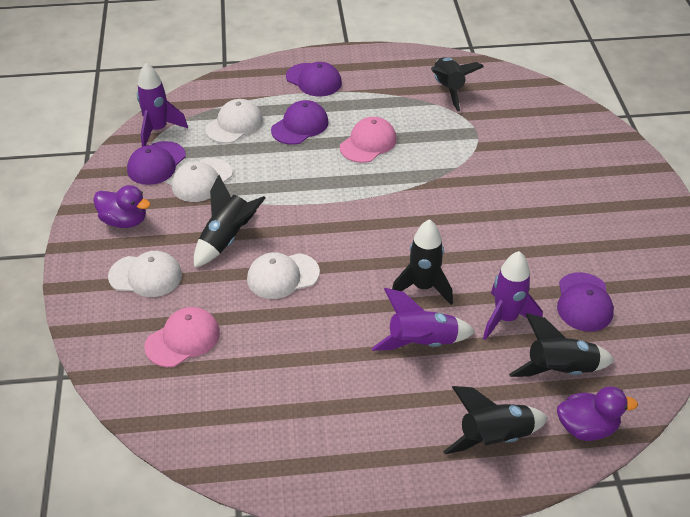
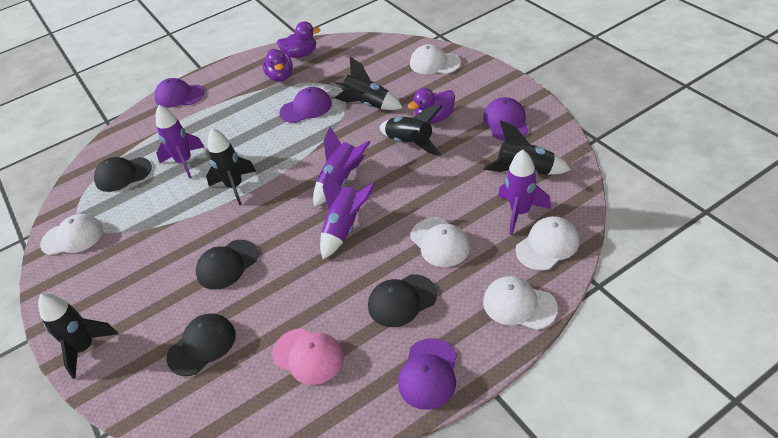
black cap: none = 0 -> [94,157,152,192] [167,313,236,376] [196,240,258,290] [368,274,437,327] = 4
pink cap: [144,307,220,367] [340,117,397,163] = 2 -> [272,328,344,385] = 1
purple duck: [93,185,150,228] [557,386,638,441] = 2 -> [262,49,293,82] [277,22,321,58] [408,88,455,123] = 3
purple rocket: [137,63,188,147] [372,288,475,351] [483,251,543,340] = 3 -> [156,105,204,179] [313,126,371,207] [320,171,375,259] [498,149,551,235] = 4
white cap: [108,251,182,297] [172,158,233,202] [205,99,263,143] [247,252,320,299] = 4 -> [40,214,103,255] [410,44,461,74] [411,218,470,267] [483,276,558,330] [515,216,579,270] = 5

